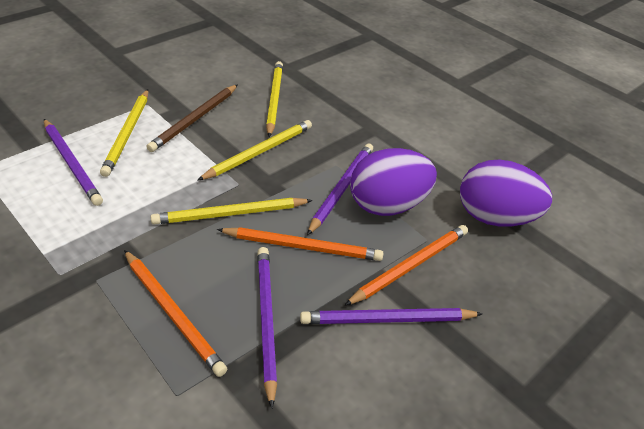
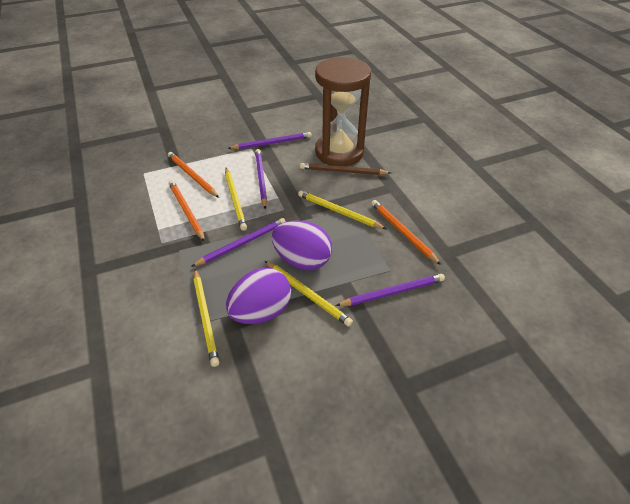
brown hourglass: none = 0 -> [315,57,371,166] = 1

